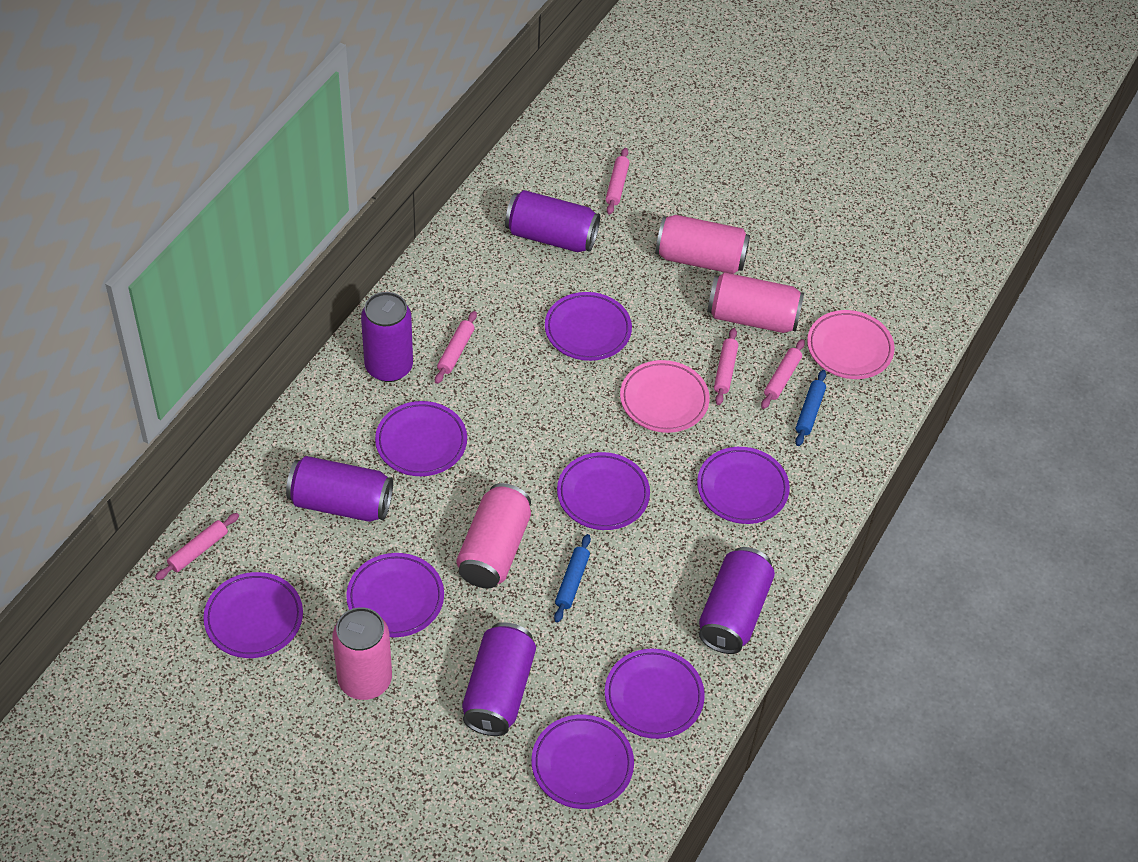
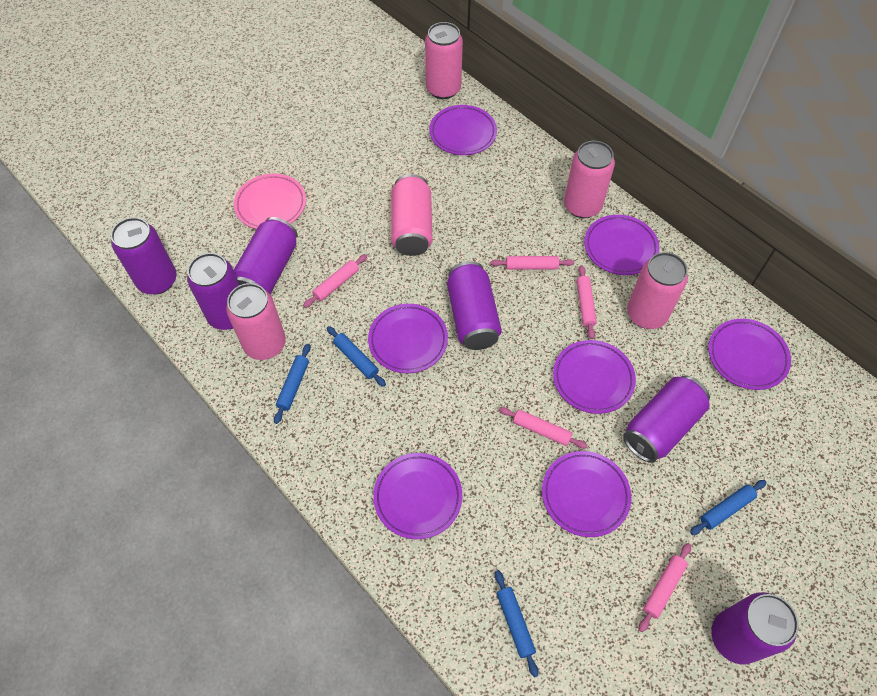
blue rolling pin: [554,534,591,623] [795,370,826,446] = 2 -> [274,344,311,424] [327,326,386,387] [495,570,538,677] [690,480,767,535] = 4
pink can: [332,607,392,700] [456,483,531,588] [655,215,750,274] [707,272,804,333] = 4 -> [226,283,286,360] [391,174,432,256] [425,22,463,99] [564,141,615,218] [627,252,688,329] = 5
pink plate: [620,360,710,433] [807,310,895,379] = 2 -> [234,174,306,229] = 1
purple can: [286,456,393,522] [361,292,413,382] [462,622,536,736] [505,190,600,252] [699,547,775,654] = 5 -> [111,217,176,294] [187,253,239,330] [234,217,297,294] [447,261,502,350] [623,375,710,463] [711,592,799,665] = 6
purple plate: [203,572,303,658] [346,553,444,637] [375,401,467,476] [531,715,634,809] [545,292,632,361] [557,452,650,530] [605,649,705,739] [697,447,790,524] = 8 -> [368,304,448,373] [373,453,462,539] [429,105,497,155] [542,451,631,537] [553,340,636,414] [584,215,659,275] [708,319,791,390] = 7

